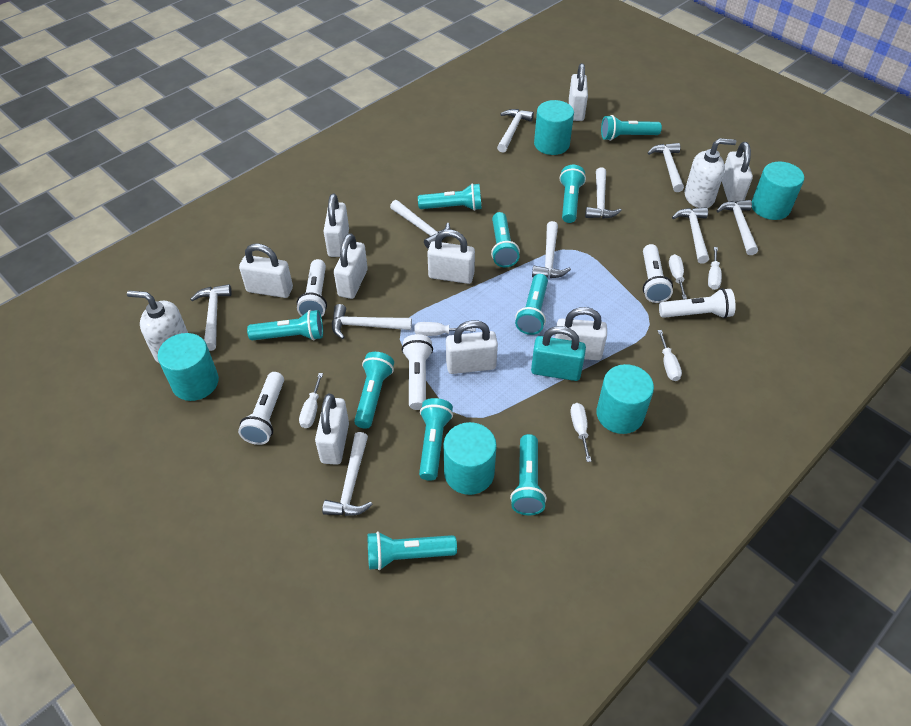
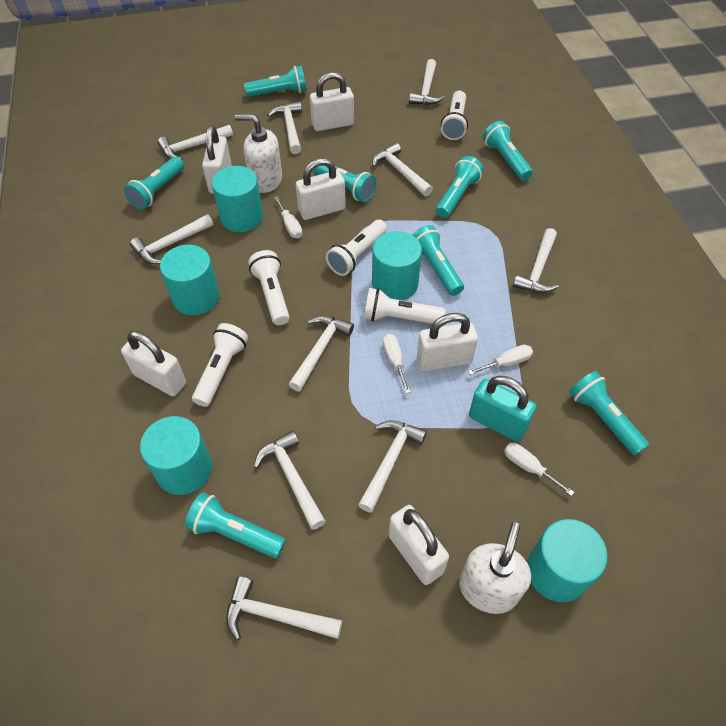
turquoise flashlight: [247,310,323,340] [354,352,394,429] [368,531,457,570] [418,183,482,211] [419,398,453,481] [491,212,520,267] [510,434,547,515] [515,274,548,335] [560,165,586,223] [601,115,662,141] = 10 -> [124,157,184,210] [185,492,286,558] [244,66,307,97] [312,165,377,202] [412,225,464,296] [436,156,484,218] [483,121,533,181] [569,371,649,456] = 8
white padlock: [239,244,293,298] [315,394,349,465] [324,194,349,257] [334,233,368,299] [427,230,475,284] [446,320,498,374] [555,307,607,360] [569,63,588,121] [722,142,753,202] = 9 -> [121,331,186,396] [202,125,232,194] [296,158,346,220] [310,72,354,131] [389,505,449,585] [417,313,478,371] = 6
white screwdriver: [299,373,323,428] [414,322,476,336] [570,403,591,462] [658,330,682,381] [669,254,687,299] [708,247,722,290] = 6 -> [274,196,302,238] [383,334,410,394] [468,345,533,375] [504,443,574,496] = 4

